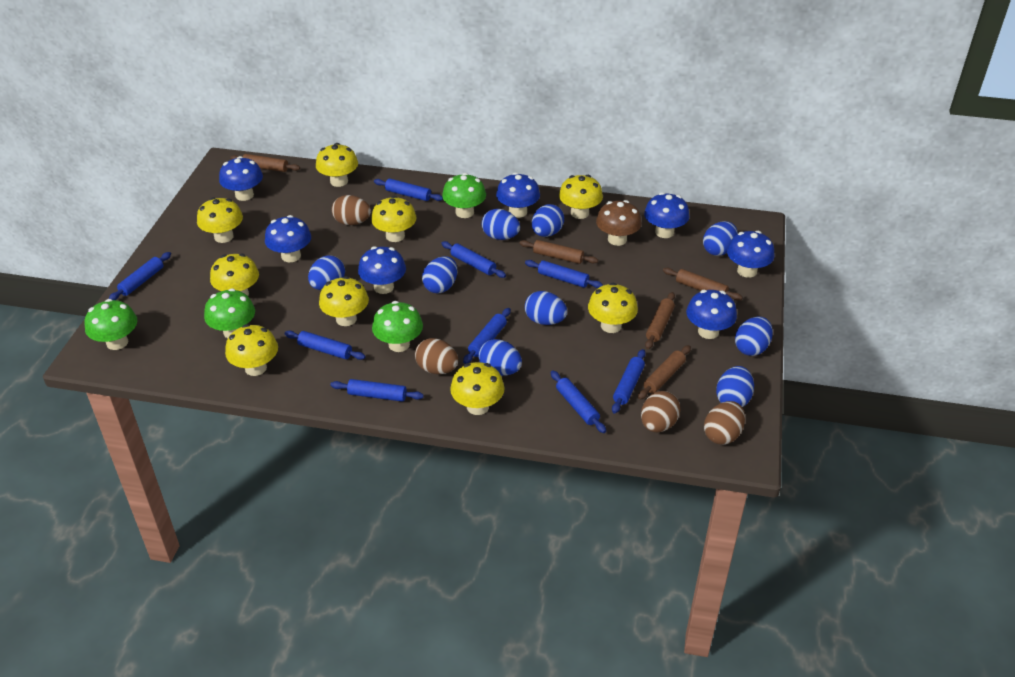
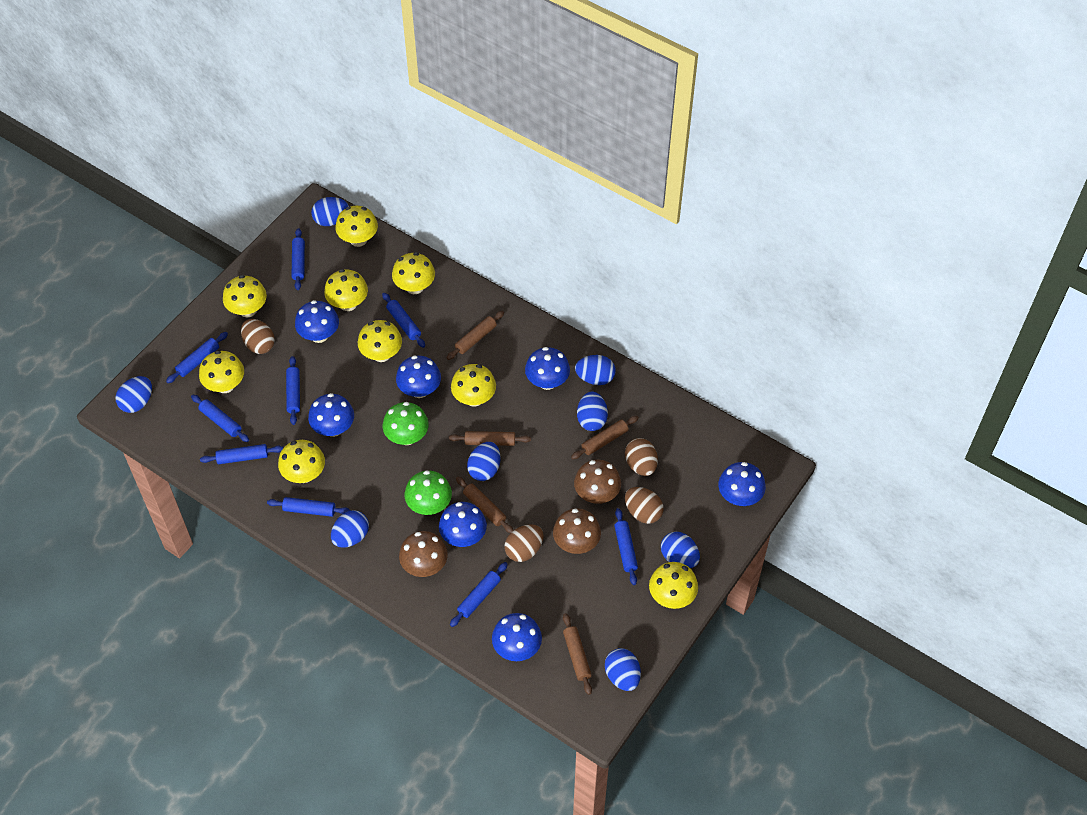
blue egg: [308,255,345,290] [422,256,457,293] [478,339,522,376] [482,209,520,240] [525,291,567,325] [532,204,564,237] [703,221,738,256] [716,366,754,407] [735,317,773,356] = 9 -> [115,376,152,413] [311,197,349,226] [331,510,369,548] [467,442,500,481] [575,355,615,385] [577,392,608,431] [605,648,641,691] [661,532,700,568] = 8
brown mushroom: [596,200,642,246] = 1 -> [399,531,448,577] [553,508,601,554] [574,460,621,504] = 3
green mushroom: [85,299,137,350] [204,288,255,338] [372,301,423,352] [442,173,486,218] = 4 -> [383,402,429,445] [405,470,452,515] = 2

